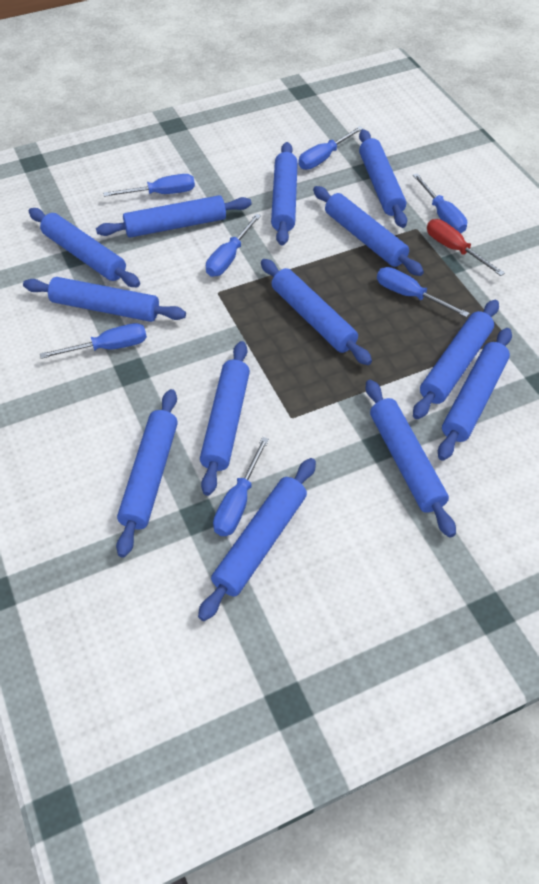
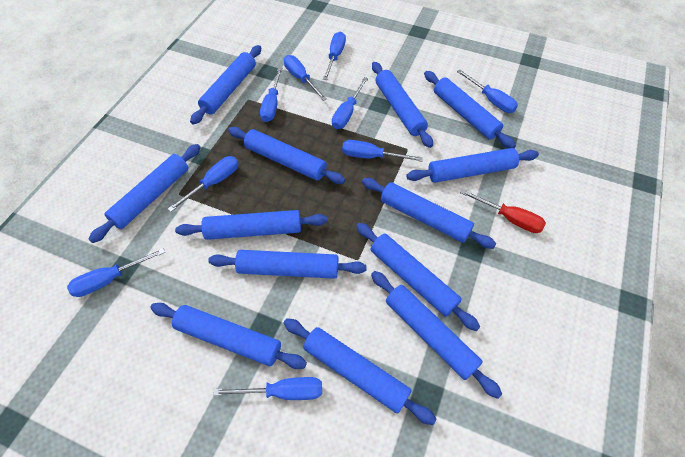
blue screwdriver: [40,323,147,359] [103,174,195,197] [206,214,261,277] [213,437,269,536] [298,126,364,170] [377,267,470,317] [413,173,467,233] = 7 -> [67,248,165,297] [168,156,239,212] [213,377,322,400] [260,67,282,122] [284,55,327,101] [323,32,346,80] [332,77,368,129] [342,140,423,161] [457,70,518,113] = 9

